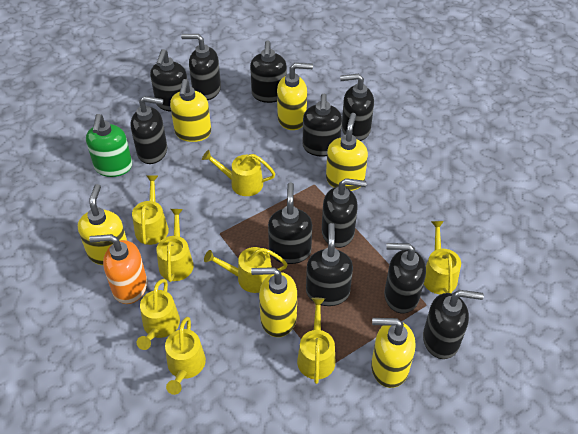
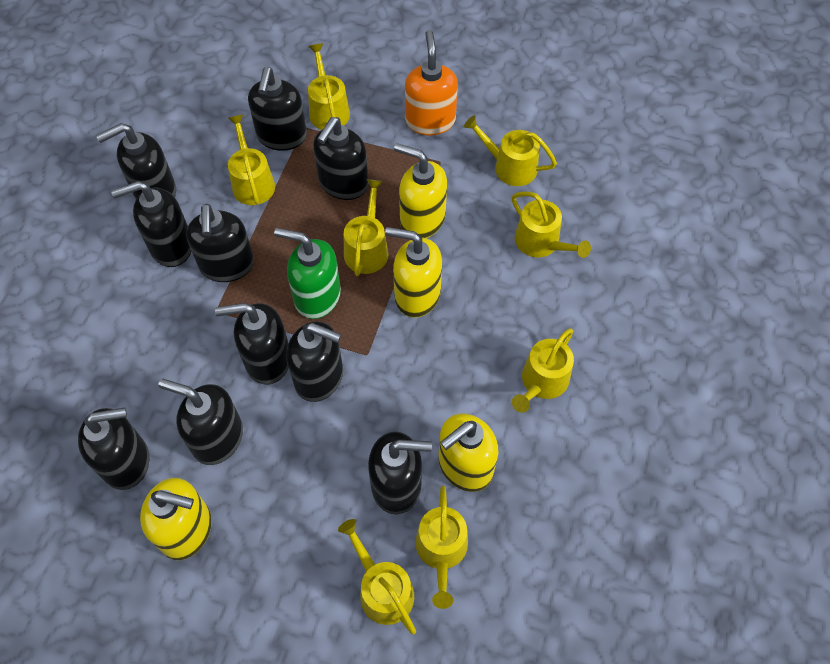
black soap dispenser: [131,96,167,164] [150,49,187,112] [181,34,221,100] [250,40,287,103] [268,182,312,264] [302,94,342,156] [306,223,353,306] [322,178,366,248] [340,74,374,141] [384,243,426,313] [423,290,484,359] = 11 -> [78,407,149,490] [96,123,176,199] [111,181,192,267] [159,379,243,465] [186,204,254,282] [215,303,289,385] [248,67,307,151] [286,321,343,402] [313,117,369,200] [368,432,432,514] = 10
yellow soap dispenser: [78,184,127,265] [170,79,211,142] [251,267,297,337] [277,63,313,130] [326,113,368,191] [371,318,416,388] = 6 -> [140,478,212,560] [385,227,442,318] [394,143,447,238] [438,414,498,492] = 4

